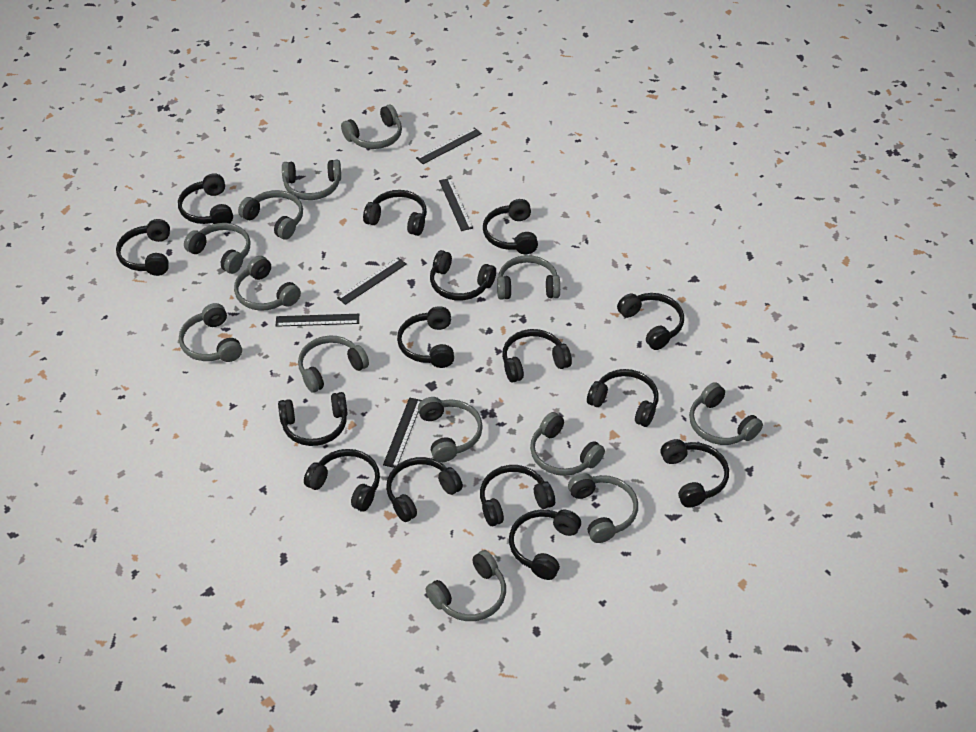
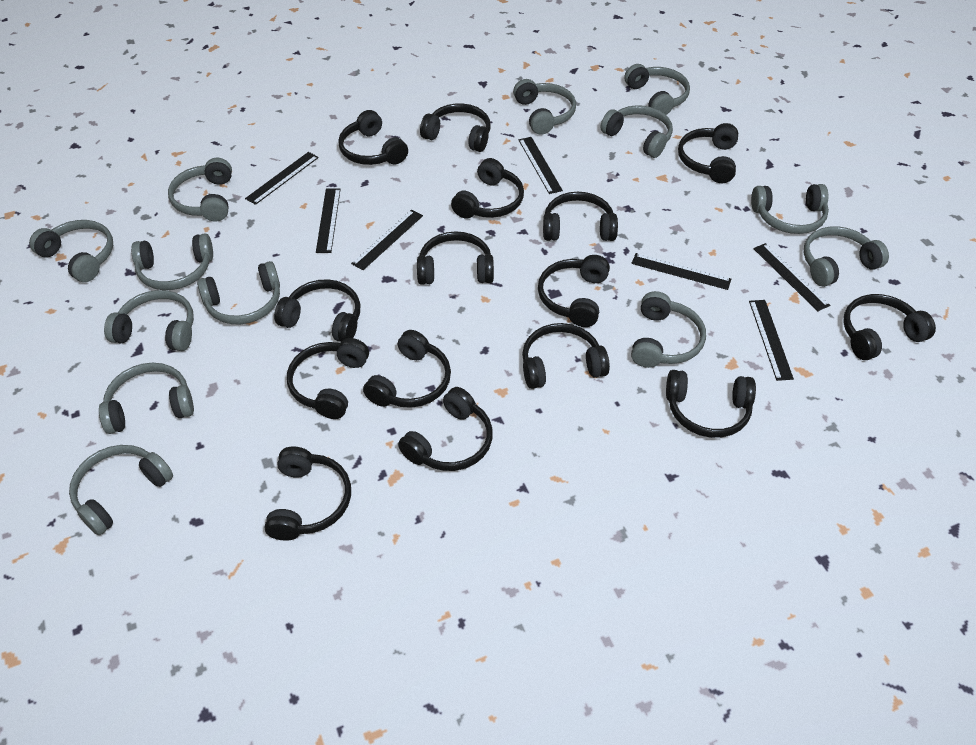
black ruler: [276,314,359,327] [337,257,407,305] [383,397,422,468] [416,127,482,164] [439,178,473,231] = 5 -> [245,152,319,205] [316,189,341,253] [351,210,423,270] [519,137,563,194] [631,253,731,290] [749,300,794,381] [753,243,830,311] = 7

